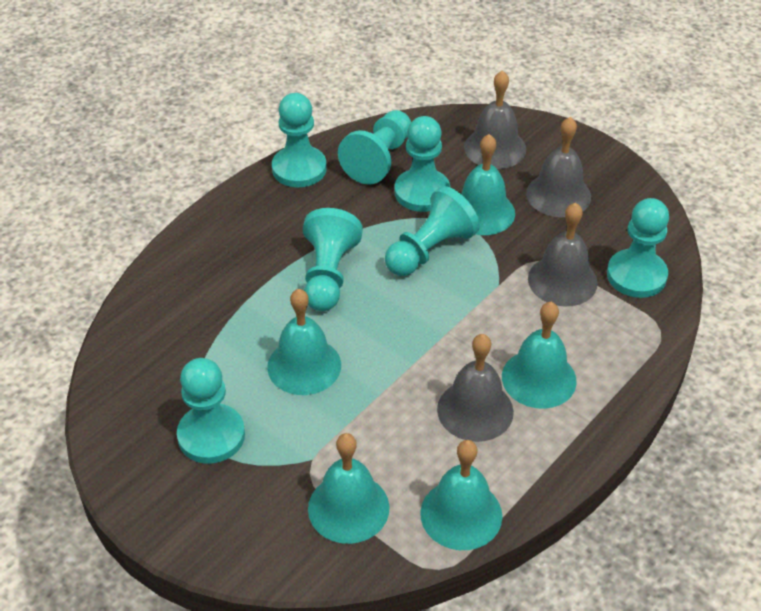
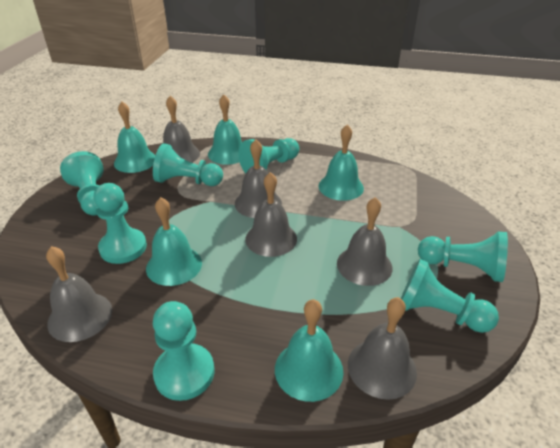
grey bell: [437,334,514,442] [464,70,526,169] [526,117,591,217] [528,203,598,306] = 4 -> [46,246,112,342] [163,96,200,163] [235,139,282,218] [245,172,297,257] [337,197,393,286] [348,297,417,400] = 6

